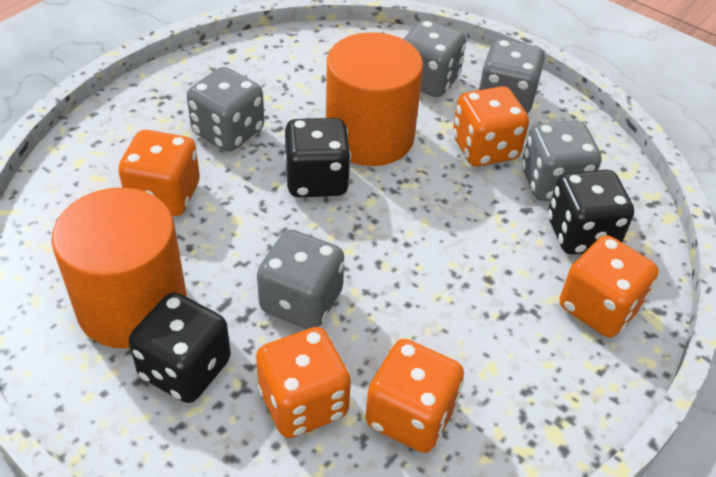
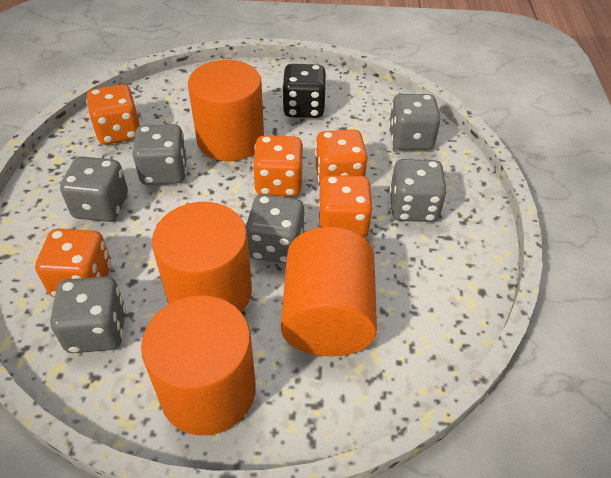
black dice: [129,293,231,403] [285,118,351,197] [548,170,634,255] = 3 -> [282,64,326,118] = 1
grey dice: [187,67,264,152] [257,230,344,329] [403,20,466,97] [478,39,545,114] [521,121,601,201] = 5 -> [50,276,126,353] [60,157,128,222] [133,124,187,185] [245,194,304,264] [388,94,441,150] [389,159,447,222] = 6
orange cylinder: [51,187,187,349] [326,32,423,166] = 2 -> [141,295,256,435] [152,202,252,312] [188,60,264,161] [281,227,377,356] = 4

